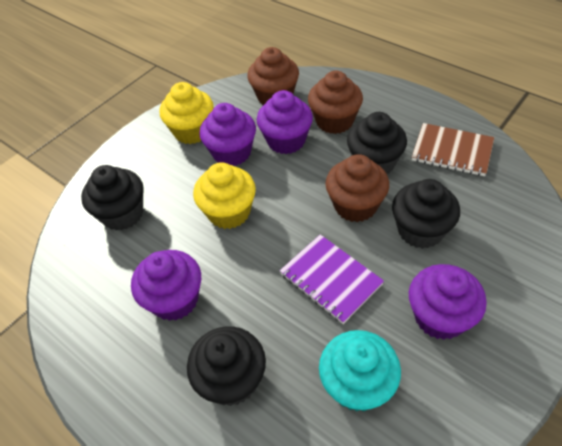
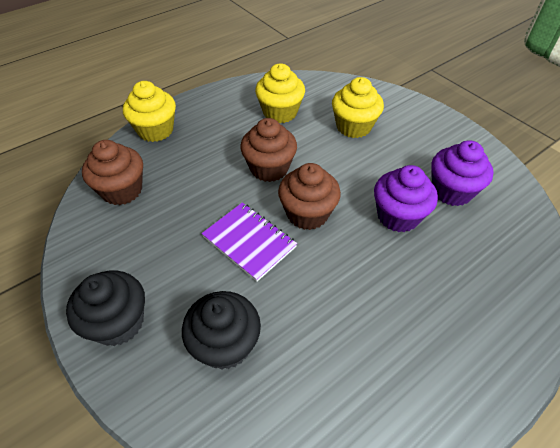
black cupcake: [81,165,144,230] [187,326,266,406] [347,112,407,174] [392,179,460,249] = 4 -> [66,270,145,346] [182,291,261,370] = 2
brown notebook: [412,123,494,176] = 1 -> none = 0
purple cupcake: [131,250,201,321] [199,103,256,166] [257,90,313,154] [409,264,487,340] = 4 -> [374,165,438,232] [431,140,494,206] = 2
turquoise cupcake: [319,330,401,412] = 1 -> none = 0
yellow cupcake: [160,82,214,144] [193,162,256,229] = 2 -> [123,81,176,142] [255,63,305,123] [332,77,384,138] = 3

